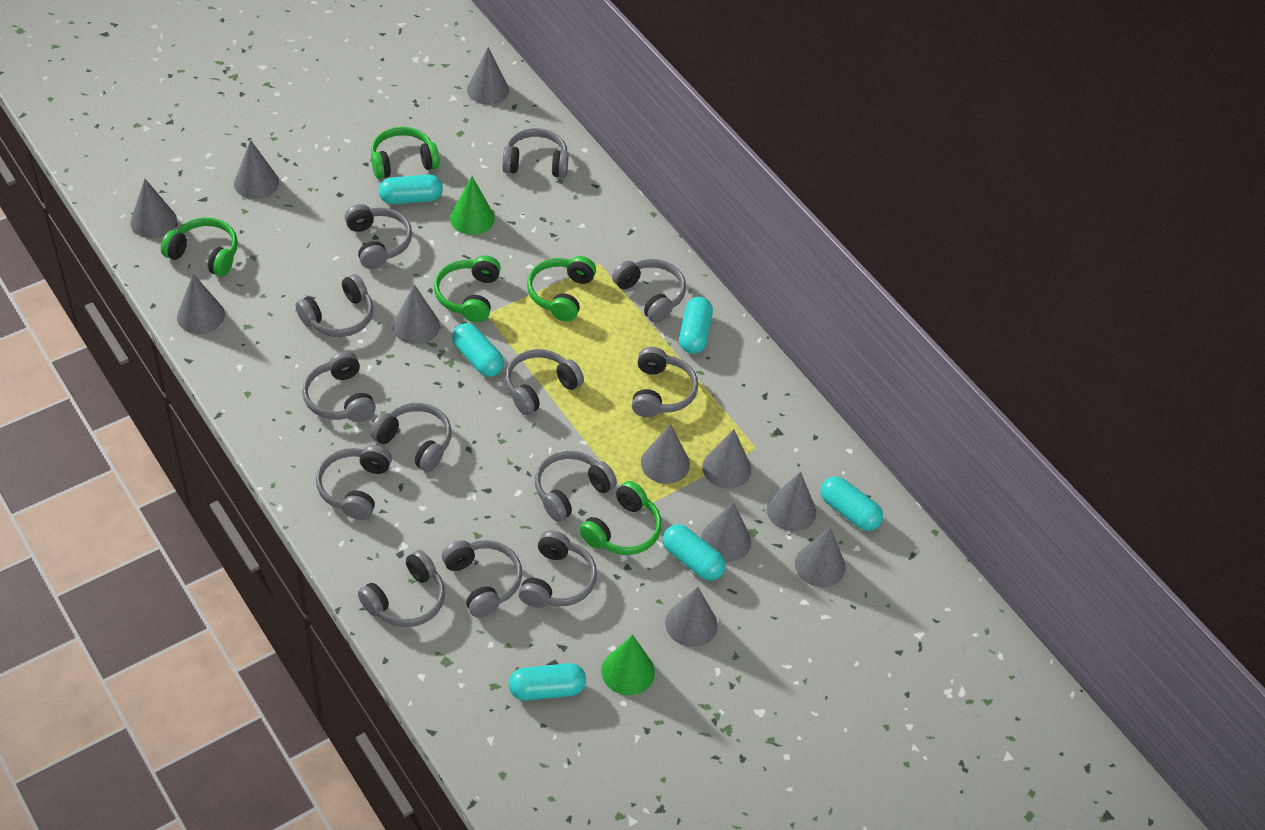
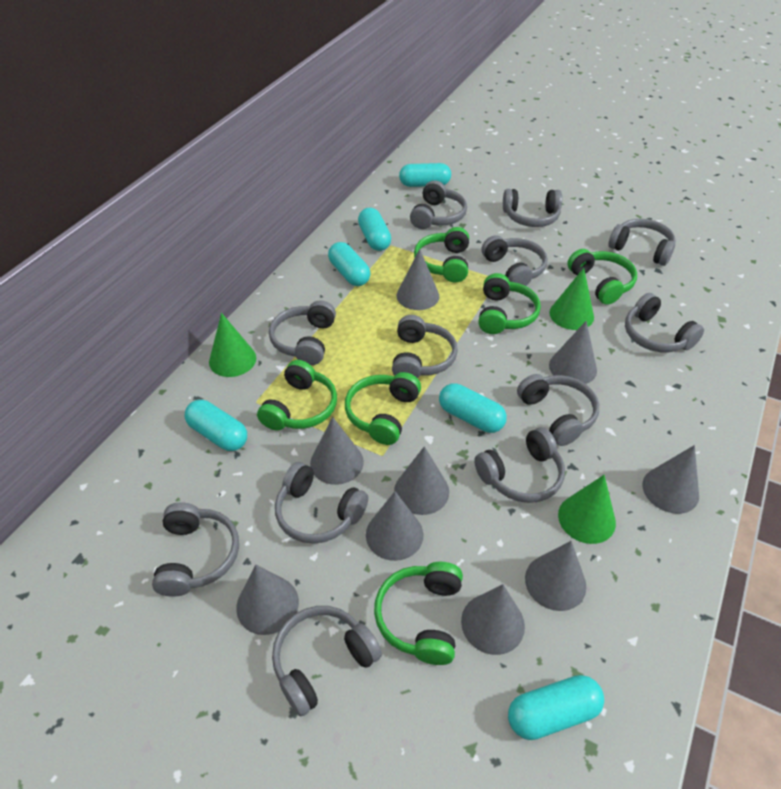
green cone: [450,176,495,235] [601,635,655,695] = 2 -> [209,313,256,377] [549,268,594,330] [558,475,616,544] = 3
green headphones: [161,217,238,277] [371,127,440,179] [434,255,501,323] [527,256,596,322] [579,481,662,555] = 5 -> [257,360,337,431] [345,372,421,445] [374,562,463,665] [414,227,469,283] [478,273,541,334] [567,249,637,305] = 6
grey cone: [130,179,177,238] [177,274,225,334] [234,140,279,199] [393,284,440,344] [467,47,509,105] [641,424,690,484] [665,587,717,647] [701,502,751,562] [702,429,751,489] [767,472,816,531] [795,527,846,587] = 11 -> [236,565,299,635] [310,417,364,485] [366,491,424,561] [394,446,449,515] [397,249,439,310] [461,584,525,655] [525,541,586,611] [549,321,597,384] [643,445,699,514] = 9
grey headphones: [296,274,373,337] [302,351,376,422] [316,445,392,520] [345,204,412,269] [358,550,445,627] [370,403,451,472] [442,540,522,617] [502,128,569,178] [505,349,584,415] [519,530,597,608] [535,451,617,522] [612,259,686,323] [632,347,698,417] = 13 -> [152,502,239,597] [269,300,336,365] [272,606,382,717] [275,462,368,544] [392,315,458,378] [410,180,467,229] [474,427,565,503] [481,235,548,286] [503,189,562,227] [517,374,599,446] [608,219,676,266] [625,293,704,352] = 12

